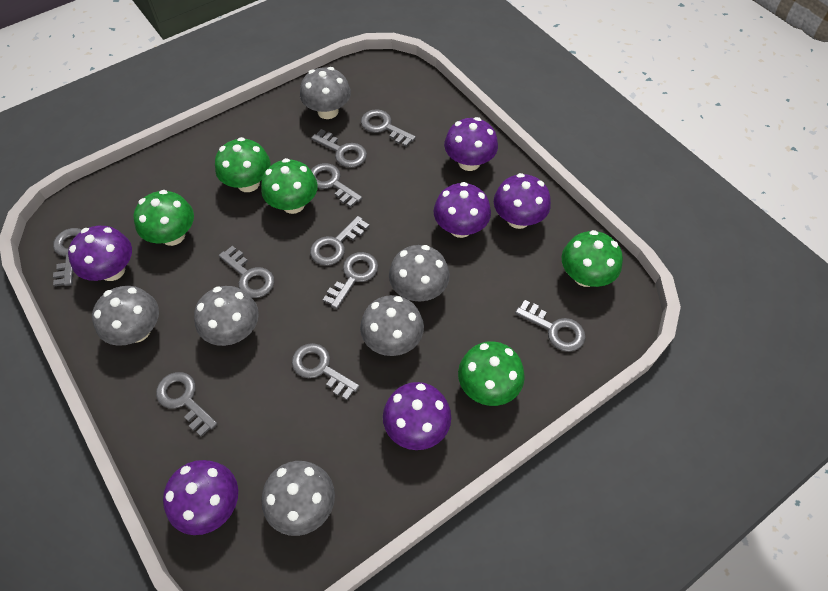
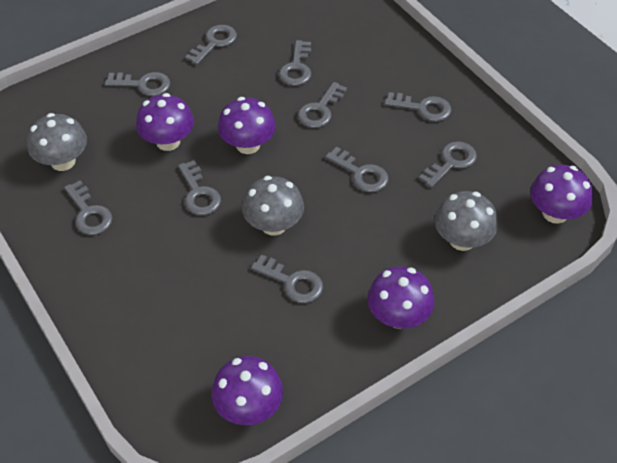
green mushroom: [133,190,194,246] [215,137,271,192] [261,158,318,214] [458,341,525,406] [562,230,623,287] = 5 -> none = 0
grey mushroom: [92,286,159,346] [194,286,259,346] [261,461,335,536] [300,67,351,119] [360,295,424,356] [389,245,450,301] = 6 -> [27,113,87,171] [242,176,304,236] [435,191,498,251] = 3
purple mushroom: [68,226,132,281] [163,460,238,535] [383,382,451,450] [434,182,491,238] [444,117,498,171] [494,173,551,229] = 6 -> [136,93,194,151] [211,356,283,425] [218,97,276,154] [367,266,434,329] [530,165,593,224] = 5

